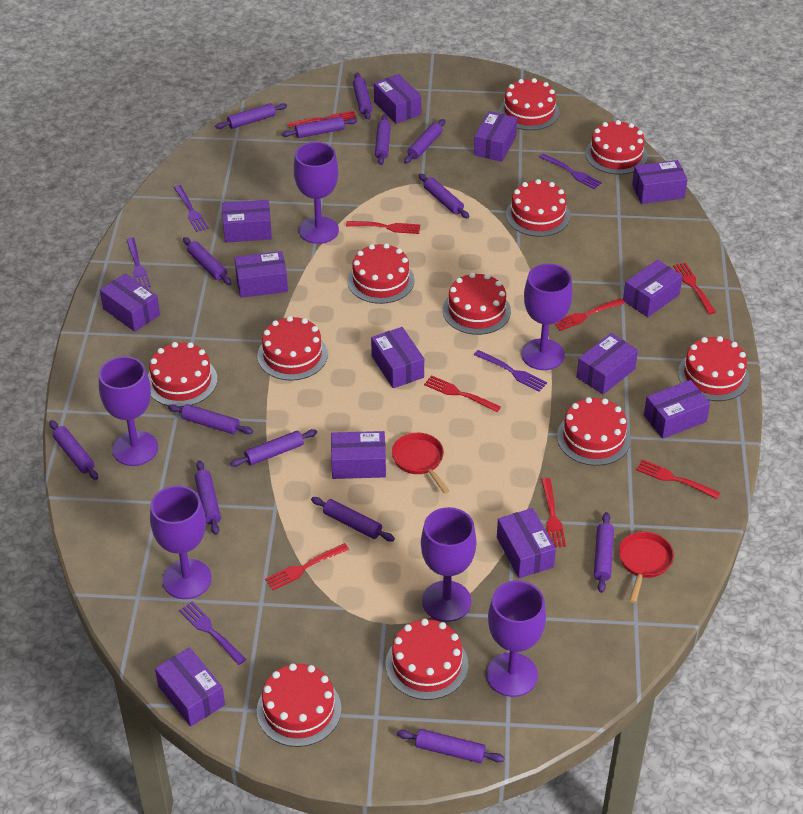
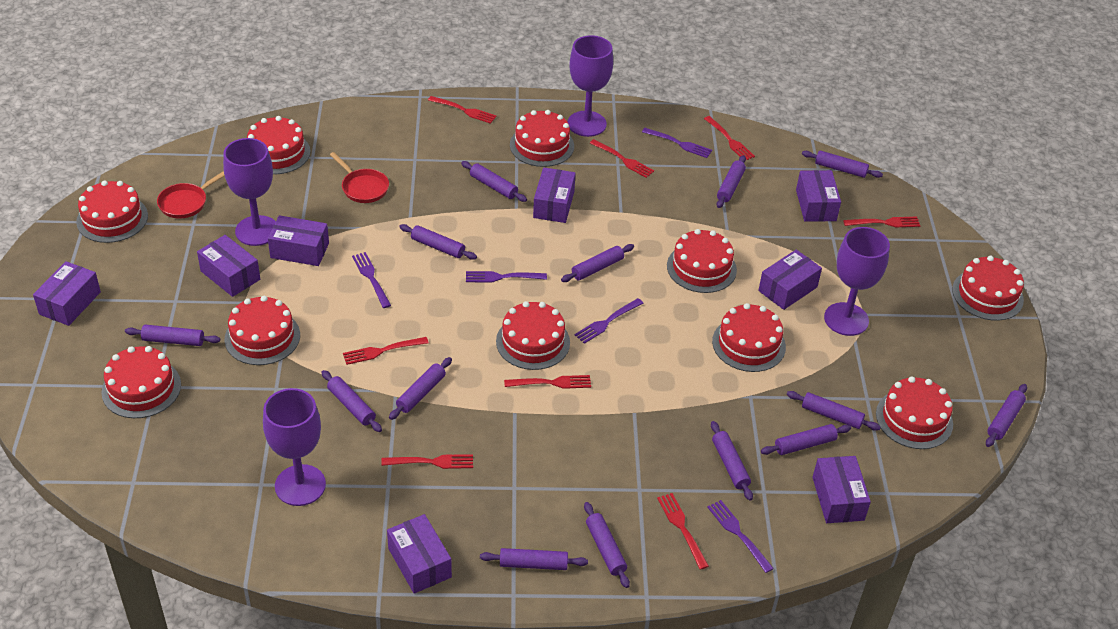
purple box: [100,273,160,332] [155,647,225,726] [222,200,272,242] [234,251,288,298] [331,431,386,479] [371,327,424,388] [374,74,421,124] [474,111,517,162] [497,508,556,578] [577,333,638,394] [623,260,683,317] [632,160,688,204] [644,380,710,439] = 13 -> [33,261,101,326] [197,235,260,297] [268,215,329,266] [387,514,452,594] [533,167,576,223] [758,249,822,310] [796,170,841,222] [812,456,871,523] = 8
purple goblet: [99,356,158,466] [150,485,212,599] [294,142,339,244] [421,507,476,622] [486,581,546,697] [521,264,573,370] = 6 -> [223,138,276,246] [263,388,326,506] [568,35,613,137] [824,227,890,336] = 4
red cake: [148,342,217,407] [257,316,328,381] [257,663,342,747] [347,243,415,304] [385,619,468,700] [443,273,511,335] [499,78,559,130] [506,179,570,237] [557,397,631,466] [585,120,648,175] [678,336,750,401] = 11 -> [76,180,148,243] [101,346,181,418] [224,296,300,365] [247,116,310,174] [496,301,570,370] [510,110,574,167] [667,229,737,293] [712,303,786,372] [876,376,953,449] [952,256,1024,321] = 10

